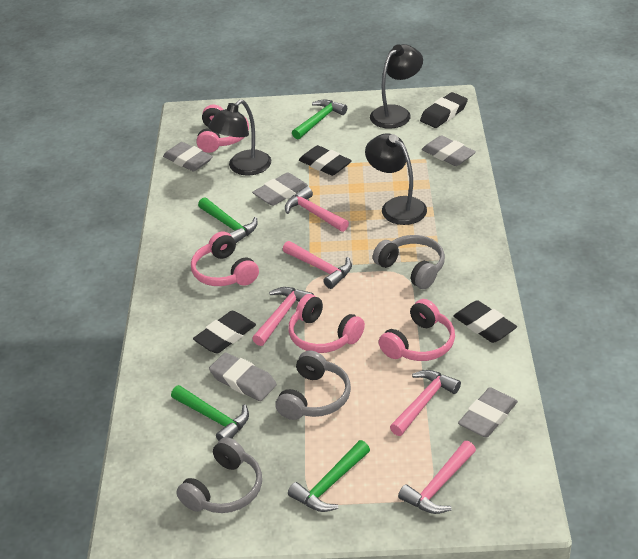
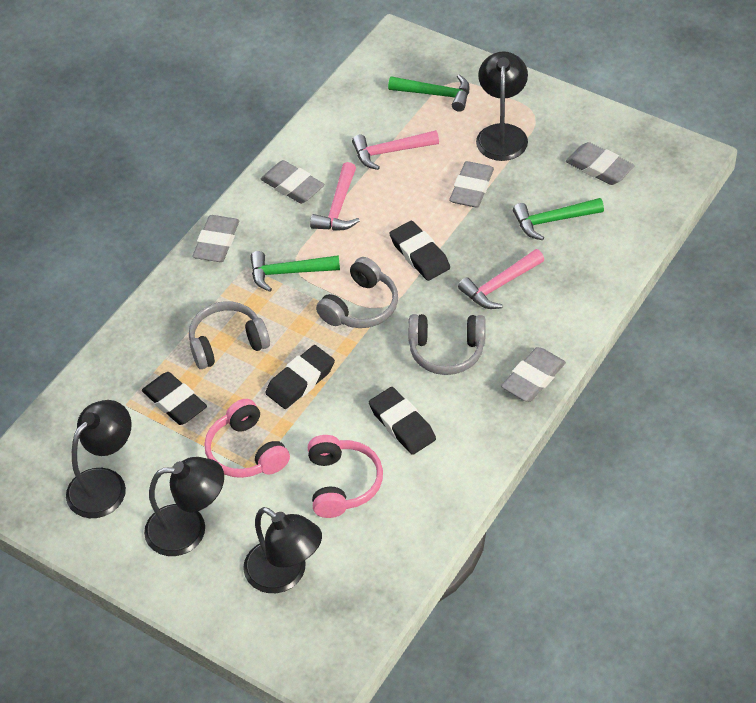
black lamp: [208,100,271,175] [365,133,427,225] [370,44,423,129] = 3 -> [66,400,131,518] [144,457,224,556] [243,507,322,593] [476,51,528,161] = 4
green hammer: [171,385,249,441] [198,198,258,243] [288,440,370,512] [292,100,347,139] = 4 -> [250,251,340,292] [388,74,470,112] [513,198,604,240] = 3
pink hammer: [252,287,314,346] [283,241,352,289] [285,186,349,232] [390,370,461,436] [398,441,476,514] = 5 -> [310,162,360,231] [352,130,439,170] [458,249,544,309] = 3
pink headphones: [191,231,259,286] [196,105,249,153] [288,294,365,353] [379,299,455,361] = 4 -> [204,399,290,478] [308,435,383,518] = 2

